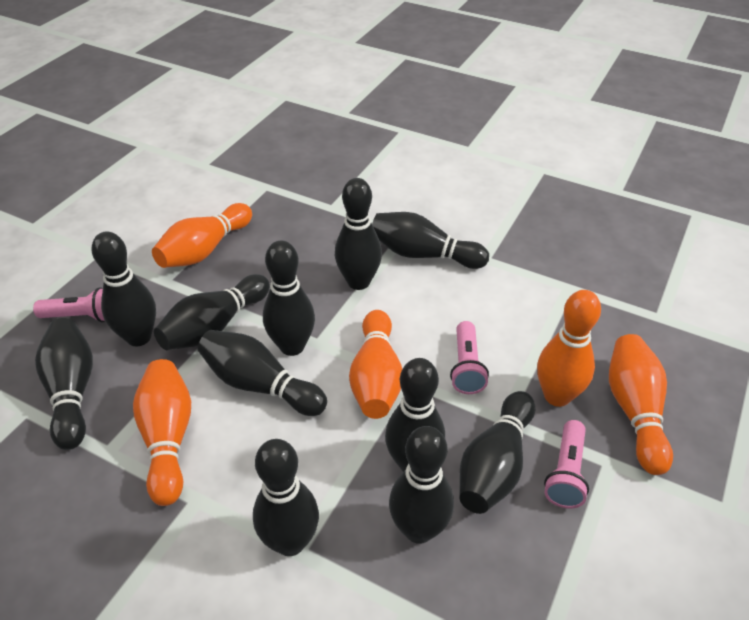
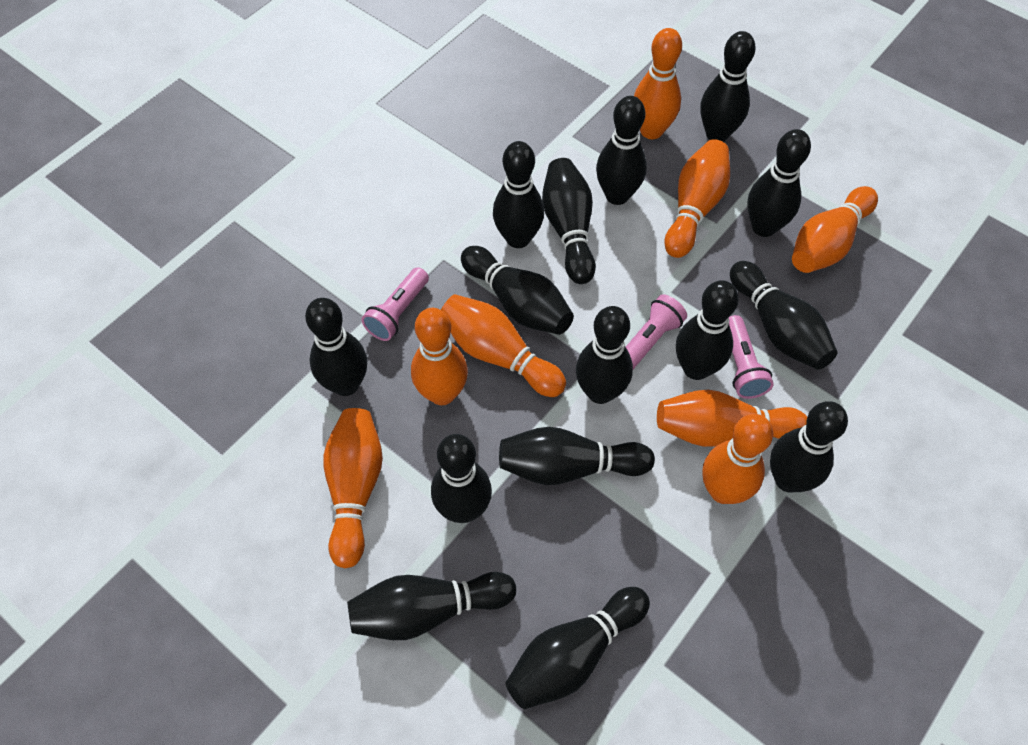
black bowling pin: [35,318,93,450] [92,232,156,346] [154,274,270,350] [197,330,327,416] [253,439,319,556] [263,240,315,356] [335,178,382,290] [372,212,489,269] [385,358,445,472] [389,426,454,544] [459,391,535,514] = 11 -> [305,298,367,396] [347,572,516,640] [431,434,492,523] [461,246,574,335] [493,141,544,248] [499,427,655,485] [506,587,650,709] [542,158,596,284] [576,306,633,404] [596,96,647,205] [676,280,739,380] [700,31,756,142] [730,261,837,370] [747,129,811,237] [770,401,848,493] = 15
orange bowling pin: [133,359,191,506] [152,203,252,268] [349,310,402,419] [537,290,601,407] [609,334,673,475] = 5 -> [323,408,383,568] [411,308,468,405] [441,294,566,397] [634,28,682,139] [657,390,807,447] [664,139,730,258] [702,414,773,504] [792,186,878,273] = 8

